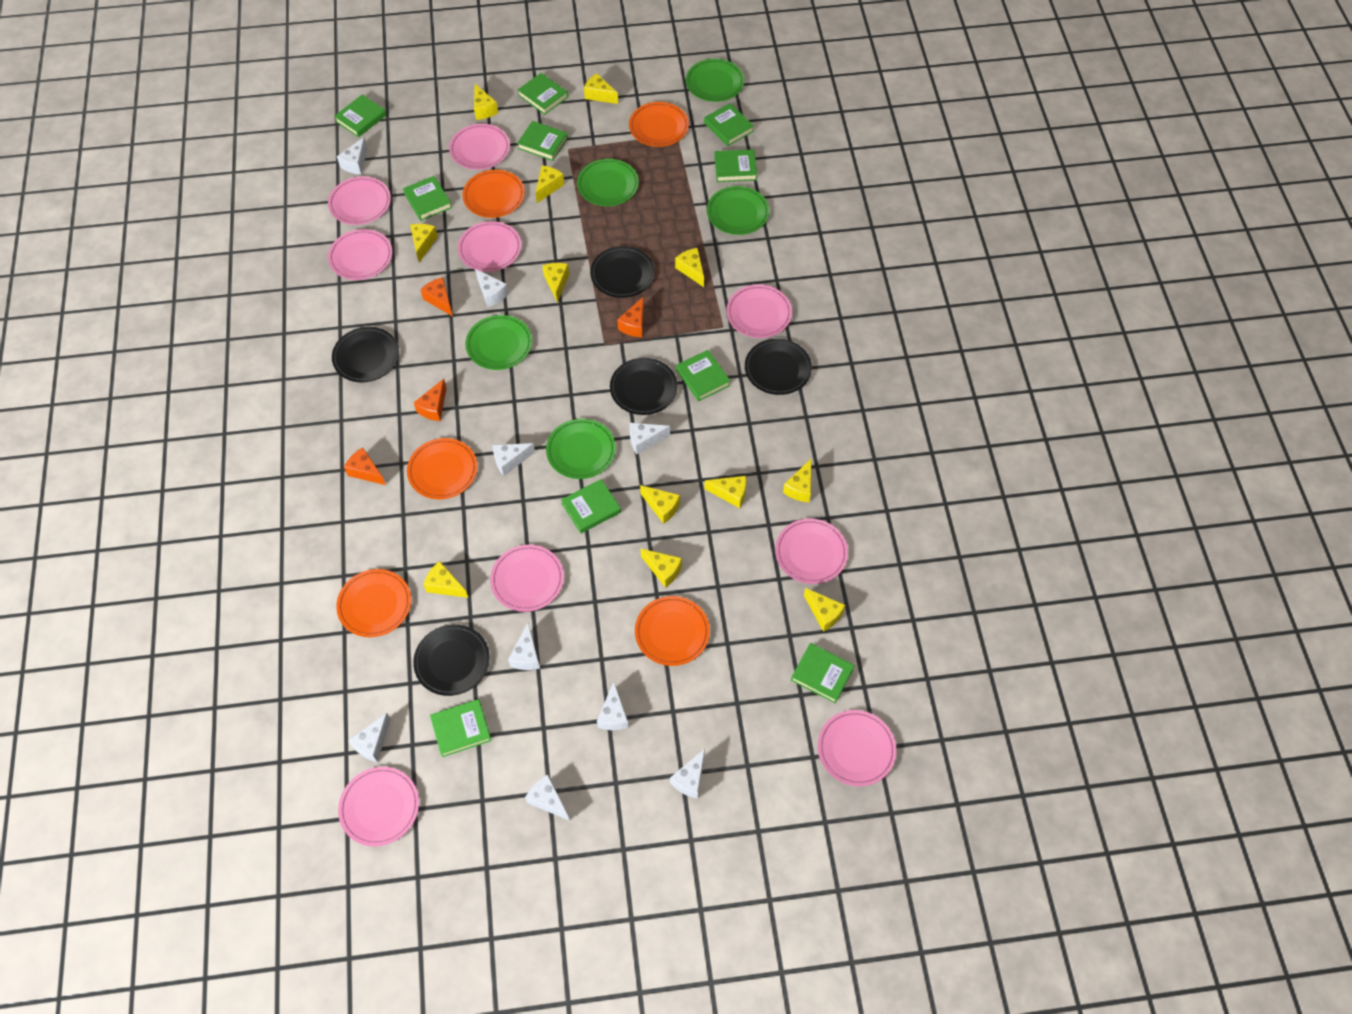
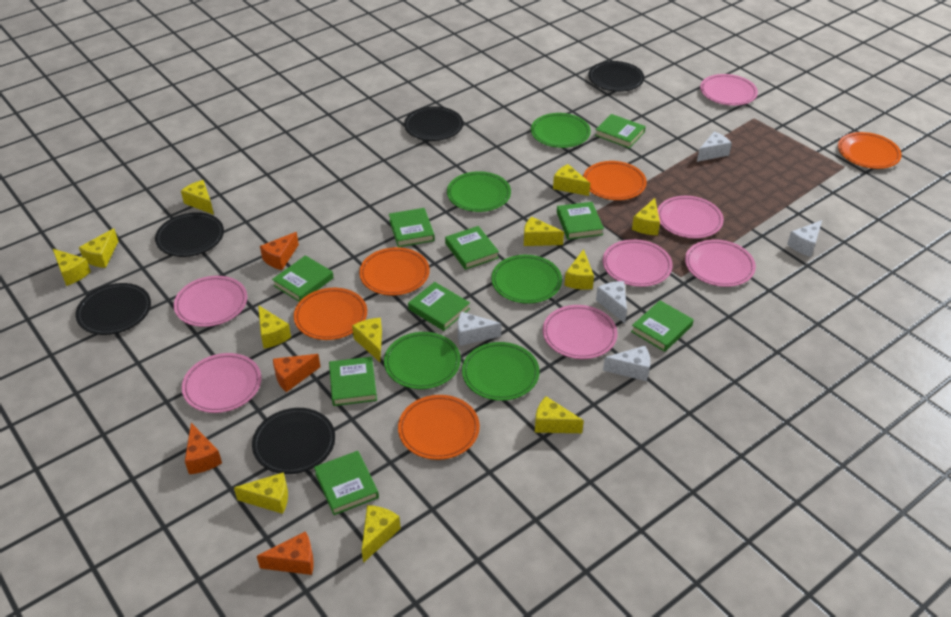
green book: [334,94,386,137] [403,176,452,221] [430,699,492,757] [517,121,568,161] [518,73,568,115] [561,479,621,534] [676,350,731,401] [704,103,754,146] [714,149,757,182] [791,643,855,703] = 10 -> [272,255,334,302] [314,451,379,515] [329,357,377,406] [389,208,435,247] [408,282,470,331] [445,226,499,270] [557,202,604,240] [595,114,646,148] [631,300,694,352] = 9
pink plate: [328,176,391,225] [328,229,392,280] [338,767,419,846] [449,124,510,170] [458,221,522,272] [490,545,564,612] [726,285,792,338] [775,518,848,584] [818,710,896,786] = 9 -> [174,276,247,327] [182,353,261,413] [543,305,618,359] [603,239,673,287] [657,196,724,238] [685,239,756,287] [700,74,758,106] = 7
white cheese: [337,137,367,175] [348,713,391,762] [475,269,509,307] [493,443,535,476] [508,623,540,670] [525,774,569,820] [597,681,629,730] [630,423,670,454] [670,749,705,799] = 9 -> [458,312,502,346] [596,281,627,323] [603,346,650,381] [697,132,732,162] [787,220,822,257] = 5

